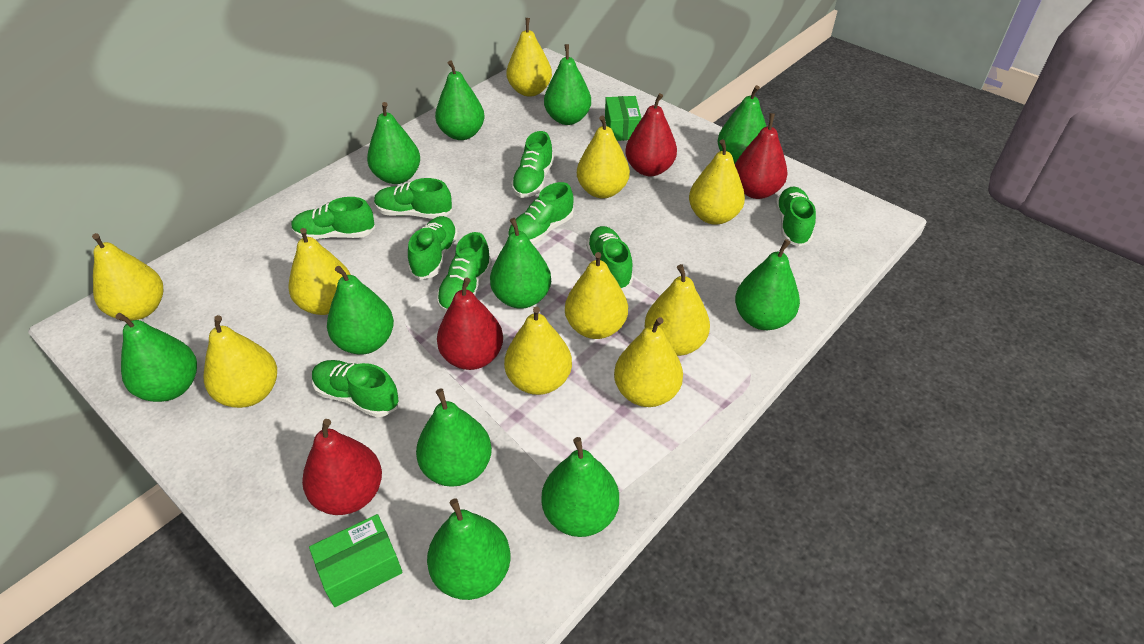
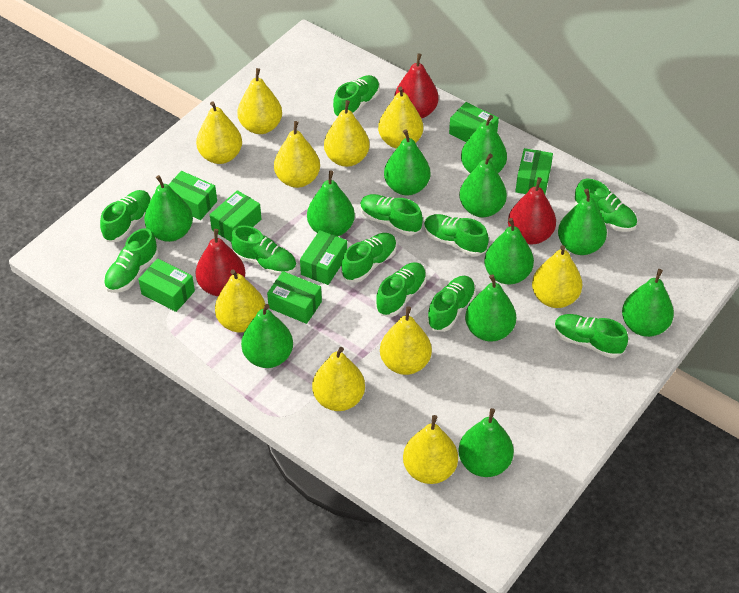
green box: [309,514,403,607] [605,96,642,141] = 2 -> [138,258,195,312] [169,171,217,220] [210,190,261,242] [267,271,322,324] [300,230,347,285] [449,102,499,142] [515,148,553,194] = 7
green shoe: [291,197,375,239] [312,360,399,418] [374,178,452,219] [408,216,458,280] [437,232,492,313] [508,182,574,245] [511,131,554,198] [586,226,634,290] [776,187,816,247] = 9 -> [100,190,151,242] [104,228,158,293] [231,225,297,276] [333,75,380,117] [341,233,397,283] [360,194,423,236] [375,262,427,317] [424,214,489,256] [427,276,476,332] [554,314,628,358] [575,179,637,232] = 11
red pear: [302,419,382,515] [437,277,503,370] [625,93,677,176] [735,113,788,199] = 4 -> [195,229,245,296] [394,53,438,119] [508,177,556,245] = 3

